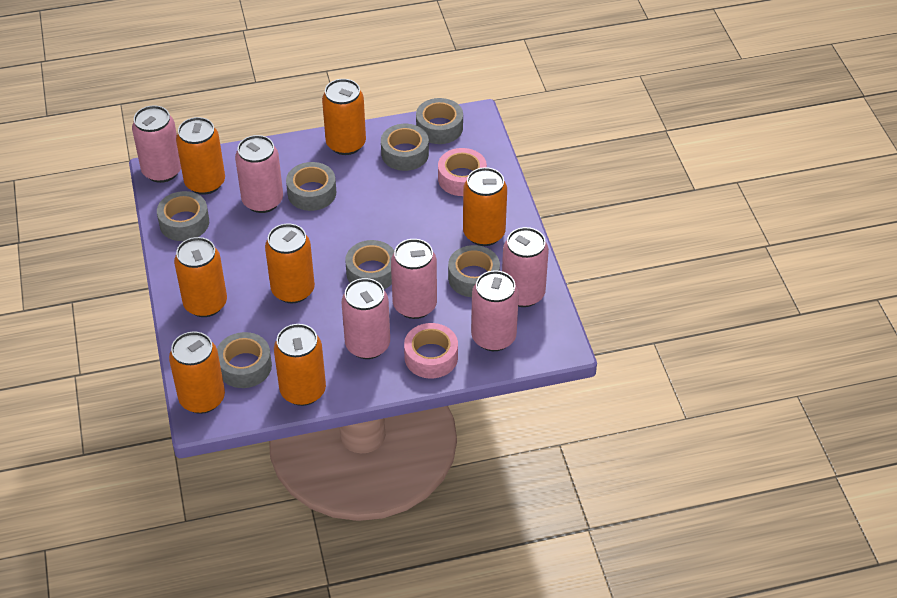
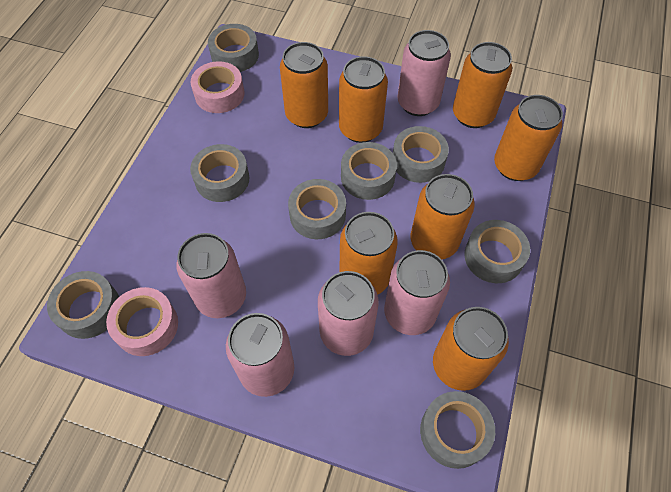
grey tape: [157,191,209,241] [217,332,272,388] [286,162,336,211] [345,240,395,289] [381,124,429,171] [416,98,463,144] [448,245,500,297] = 7 -> [47,271,119,339] [190,144,250,202] [208,24,259,72] [288,179,346,239] [341,142,397,200] [393,126,449,183] [420,391,495,469] [464,220,530,283] = 8
pink can: [132,105,181,183] [235,135,283,213] [342,278,390,359] [391,239,437,319] [471,270,519,351] [502,227,549,307] = 6 -> [177,233,246,318] [226,313,294,397] [318,271,379,356] [384,250,450,335] [397,30,451,116] = 5

